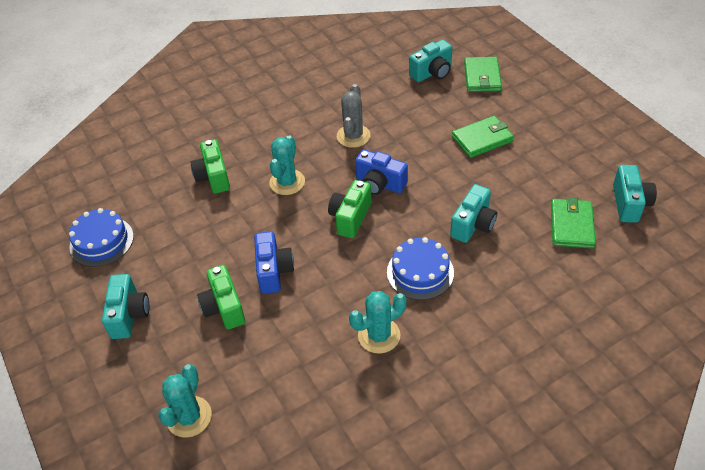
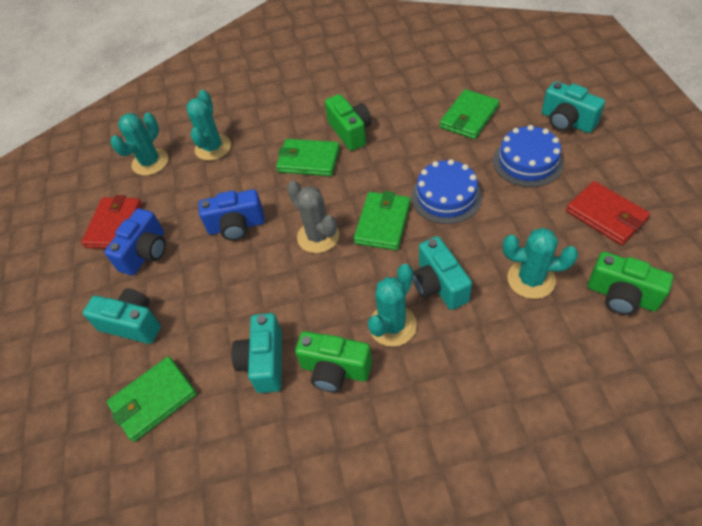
green wallet: [452,116,514,158] [464,57,502,92] [551,197,596,248] = 3 -> [107,356,197,442] [276,139,340,176] [354,191,410,250] [440,89,499,139] = 4
red wallet: none = 0 -> [81,195,142,249] [566,181,650,245] = 2
turquoise cactus: [158,364,212,438] [269,135,305,195] [349,291,407,354] = 3 -> [110,113,168,176] [186,90,231,161] [368,264,417,347] [503,228,578,299] = 4

